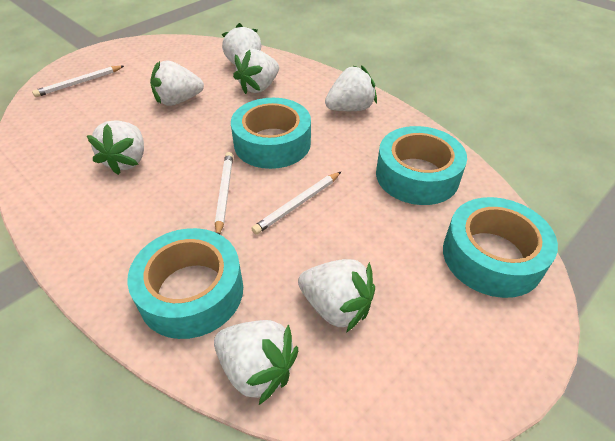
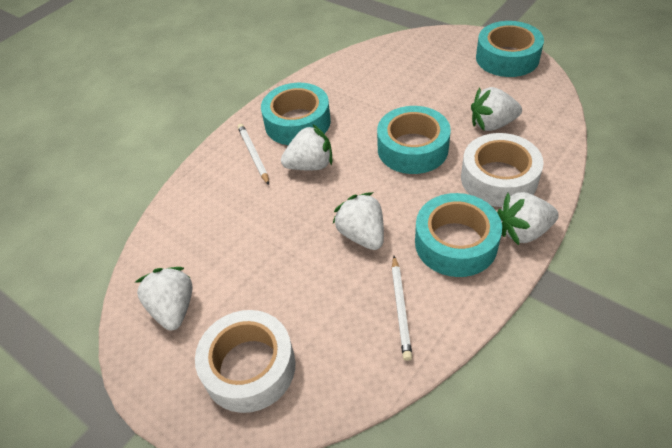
white pencil: [32,66,124,97] [215,152,233,234] [251,172,341,234] = 3 -> [238,124,269,185] [392,256,412,361] = 2
white strawberry: [86,120,144,175] [150,60,204,106] [214,320,298,405] [222,23,262,66] [233,49,279,94] [298,259,375,333] [325,65,377,111] = 7 -> [136,267,192,330] [281,124,332,170] [333,192,384,250] [471,87,522,131] [497,192,559,245] = 5
white tape: none = 0 -> [195,310,296,413] [461,133,544,207] = 2

